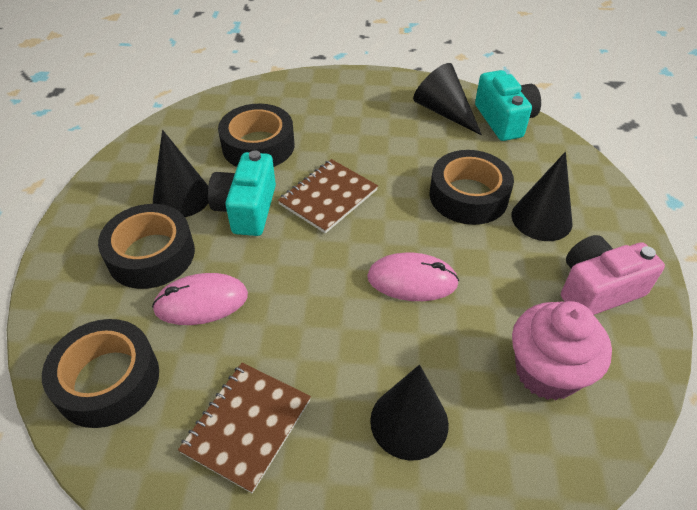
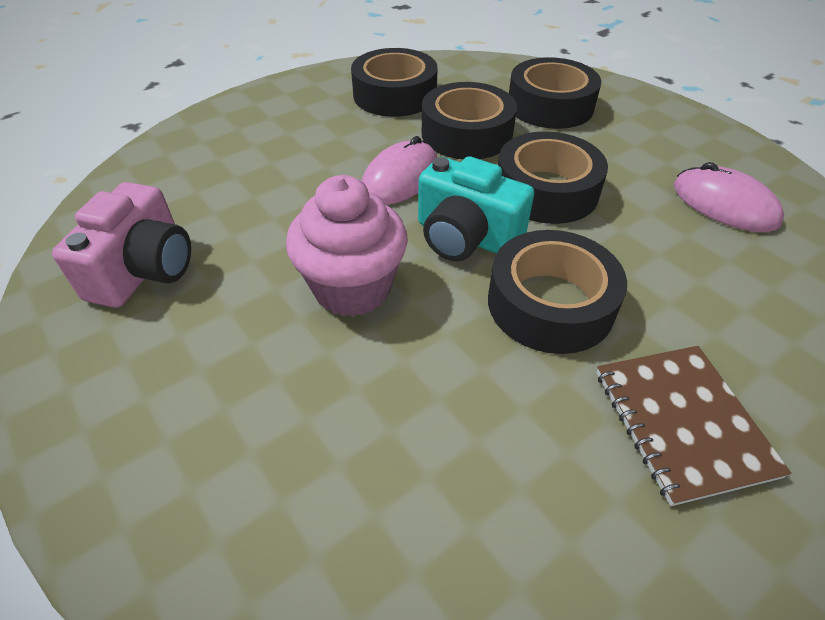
black cone: [153,130,209,217] [370,365,449,461] [413,63,482,136] [511,152,573,241] = 4 -> none = 0
black tape: [42,319,159,428] [98,204,195,289] [218,104,295,167] [429,150,514,225] = 4 -> [351,48,438,117] [422,82,517,159] [488,230,627,354] [498,131,608,224] [509,57,601,129] = 5
brown notebook: [178,363,311,493] [278,159,378,234] = 2 -> [597,346,792,506] = 1
turquoise camera: [208,150,276,236] [475,70,541,141] = 2 -> [418,156,534,261] = 1

